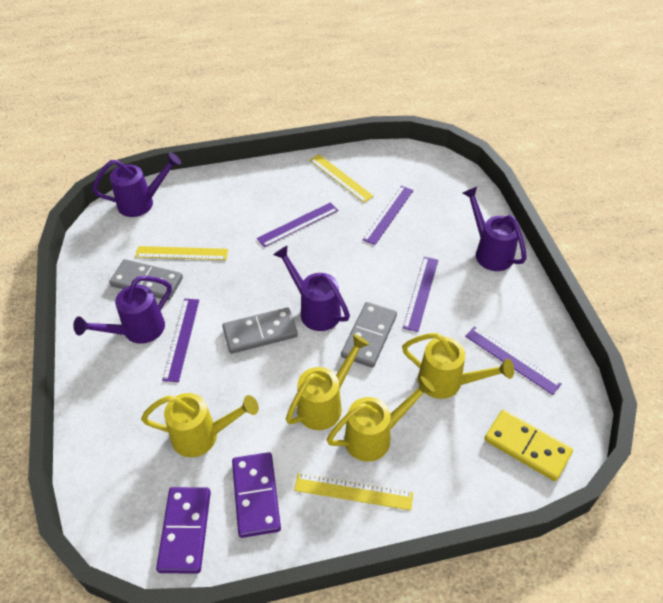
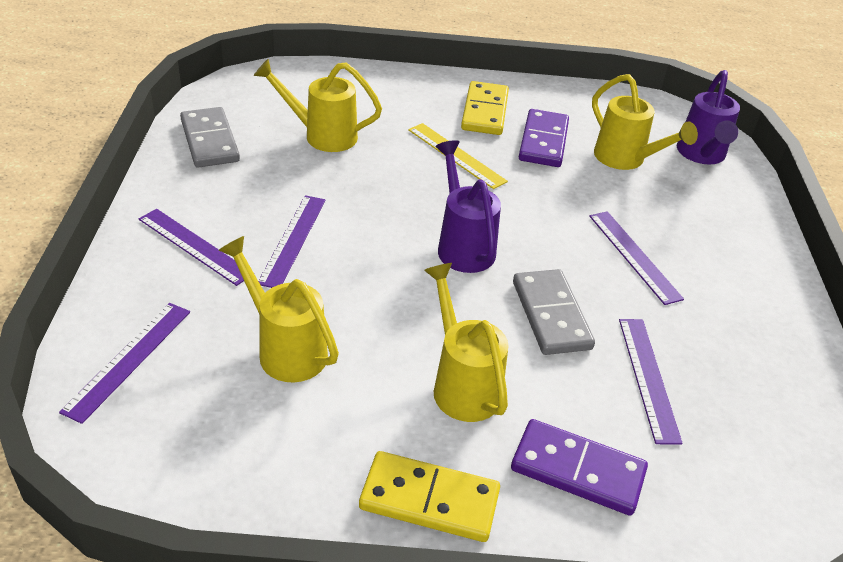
grey domino: [109,259,183,301] [222,307,298,354] [341,302,397,368] = 3 -> [180,107,240,168] [513,269,595,355] = 2
purple watering can: [73,276,172,344] [92,153,181,217] [273,245,350,331] [463,187,527,271] = 4 -> [435,140,501,273] [677,70,740,165] = 2
yellow domino: [485,410,573,481] = 1 -> [359,451,500,542] [461,81,509,135] = 2
yellow ruler: [135,246,228,260] [294,473,413,510] [309,154,374,203] = 3 -> [408,123,508,189] = 1

